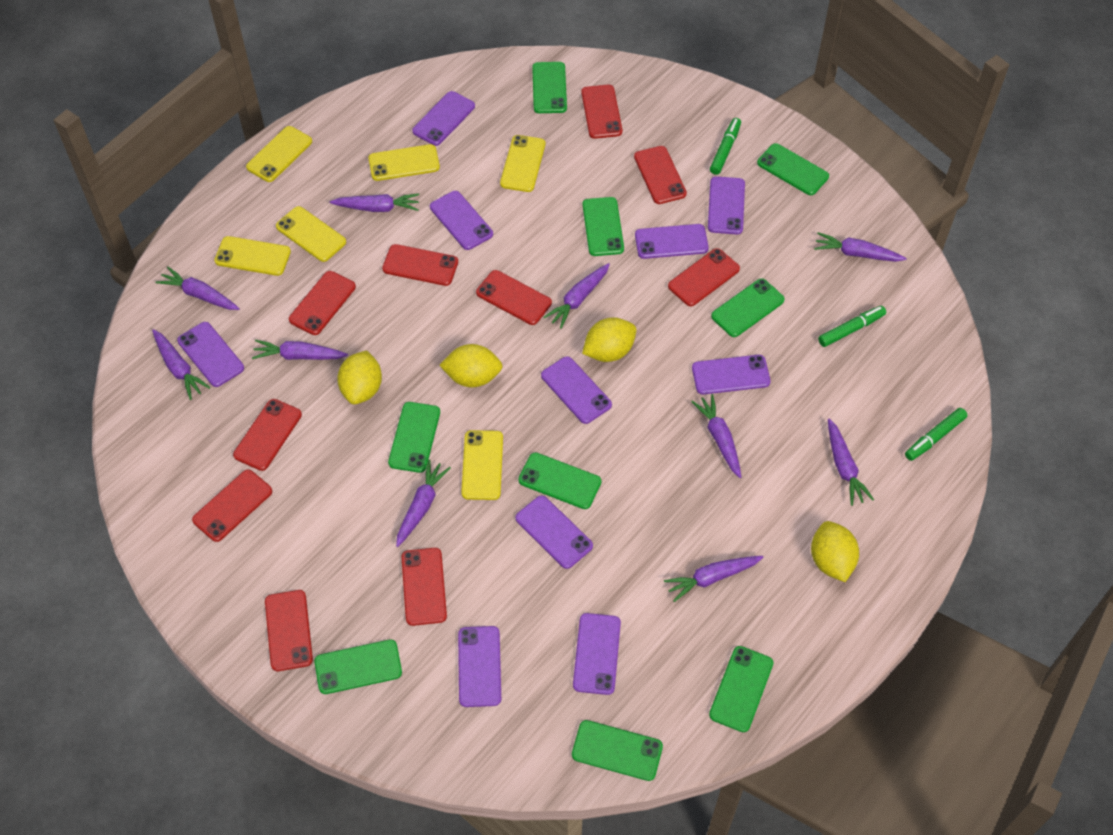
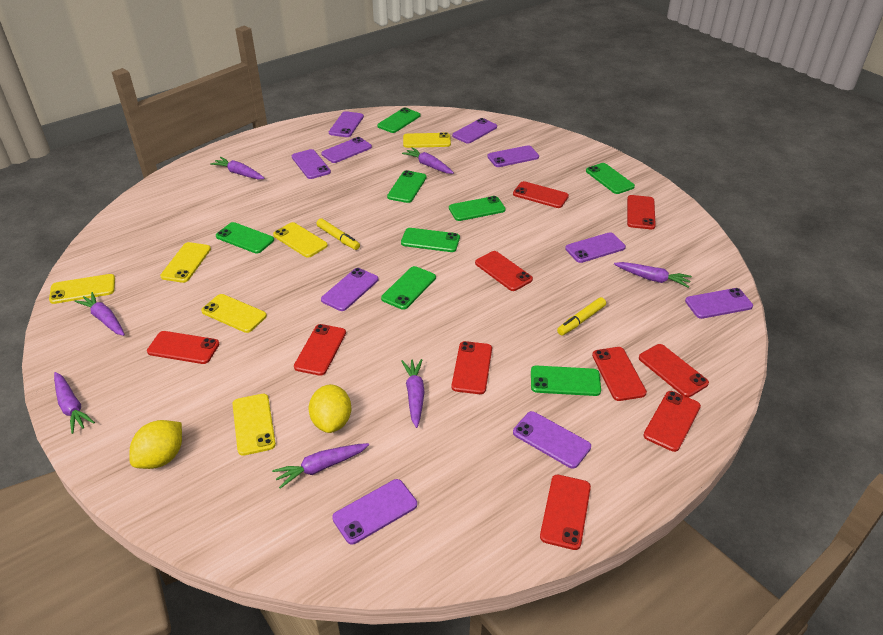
green marker: [710,118,741,175] [818,306,886,347] [905,408,967,461] = 3 -> none = 0
green phone: [314,639,402,694] [388,402,440,473] [518,452,601,509] [532,62,567,113] [572,720,663,781] [582,197,624,256] [709,646,773,732] [711,279,785,337] [757,143,829,195] = 9 -> [216,222,274,253] [377,108,420,133] [381,266,436,310] [387,170,427,203] [401,228,460,252] [449,196,506,221] [531,365,601,396] [586,163,635,194] = 8
purple carrot: [152,329,211,400] [156,267,240,310] [252,340,348,360] [330,193,419,212] [396,460,451,547] [544,263,610,329] [664,556,763,602] [691,394,741,478] [814,232,907,262] [828,419,874,506] = 10 -> [54,372,95,434] [75,292,125,336] [210,157,265,180] [272,443,369,489] [402,147,454,174] [402,359,425,428] [614,262,692,288] = 7
yellow lemon: [337,350,382,405] [439,344,503,387] [582,317,637,362] [811,521,859,582] = 4 -> [129,420,182,469] [308,384,351,433] = 2
yellow marker: none = 0 -> [316,218,360,250] [557,297,606,335] = 2

